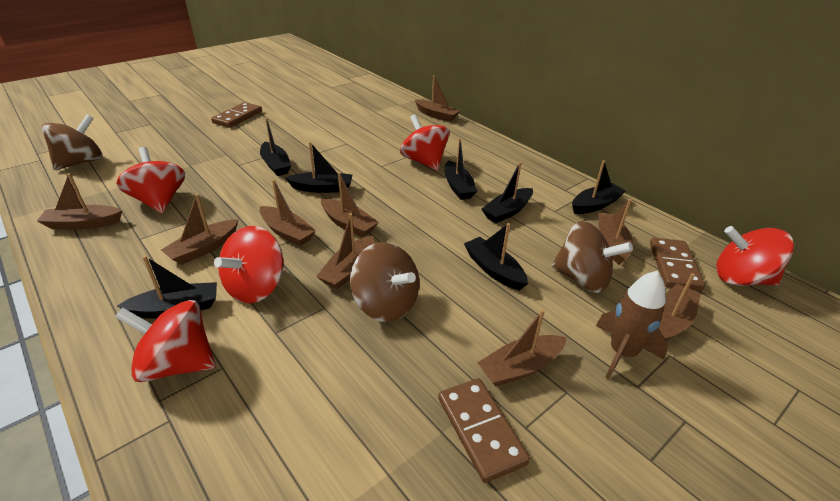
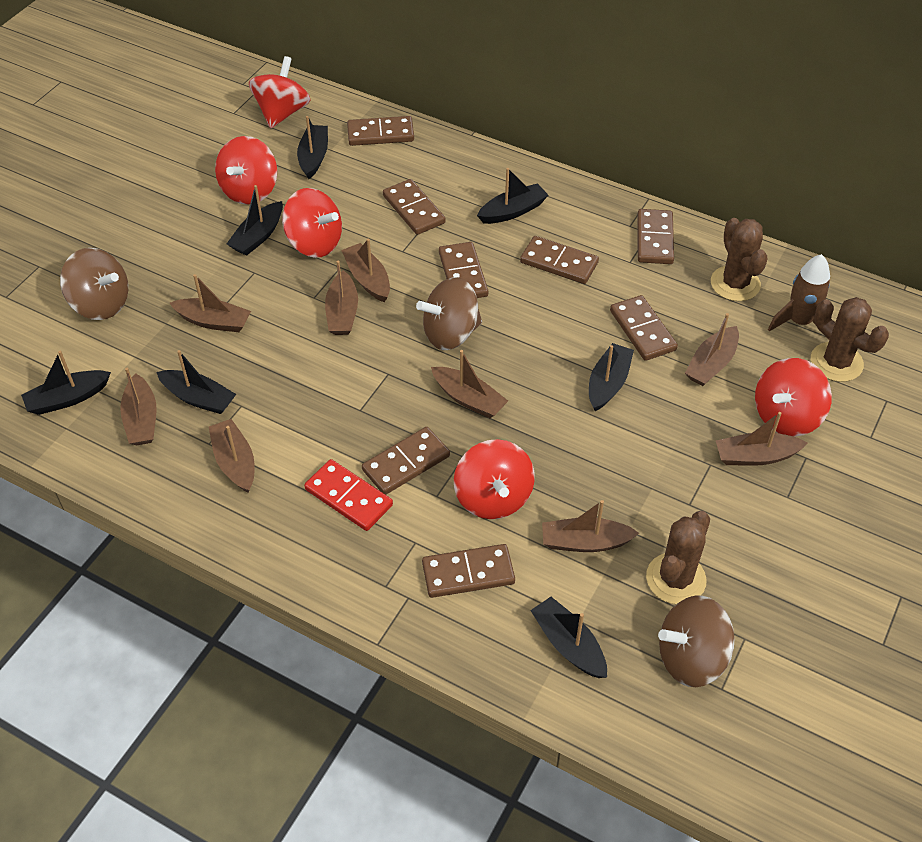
brown cactus: none = 0 -> [646,511,710,604] [711,218,768,301] [811,297,889,382] = 3
brown domino: [211,102,262,128] [438,378,530,483] [650,238,705,291] = 3 -> [347,116,414,146] [362,427,450,495] [383,179,446,235] [422,544,515,598] [439,242,488,298] [520,236,599,284] [610,295,678,361] [637,209,674,264] = 8
red domino: none = 0 -> [304,459,393,531] = 1

